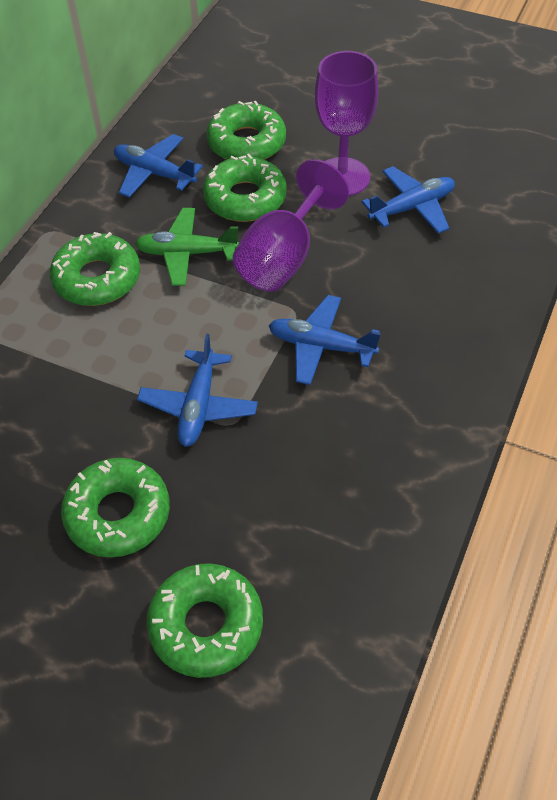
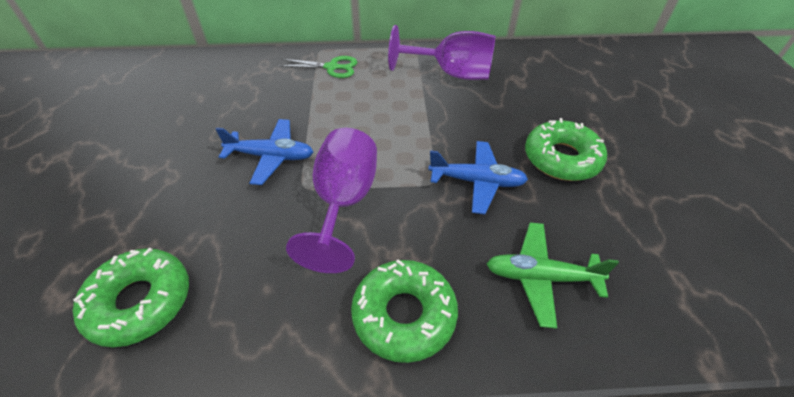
blue plane: [114,134,203,198] [137,333,258,447] [268,295,381,385] [362,166,455,234] = 4 -> [216,119,313,185] [428,141,528,214] = 2
green donut: [50,232,140,306] [61,458,170,558] [146,563,263,678] [203,154,287,222] [206,101,286,160] = 5 -> [73,248,189,347] [351,259,458,363] [525,118,607,181] = 3
green scissors: none = 0 -> [278,56,357,78] = 1

